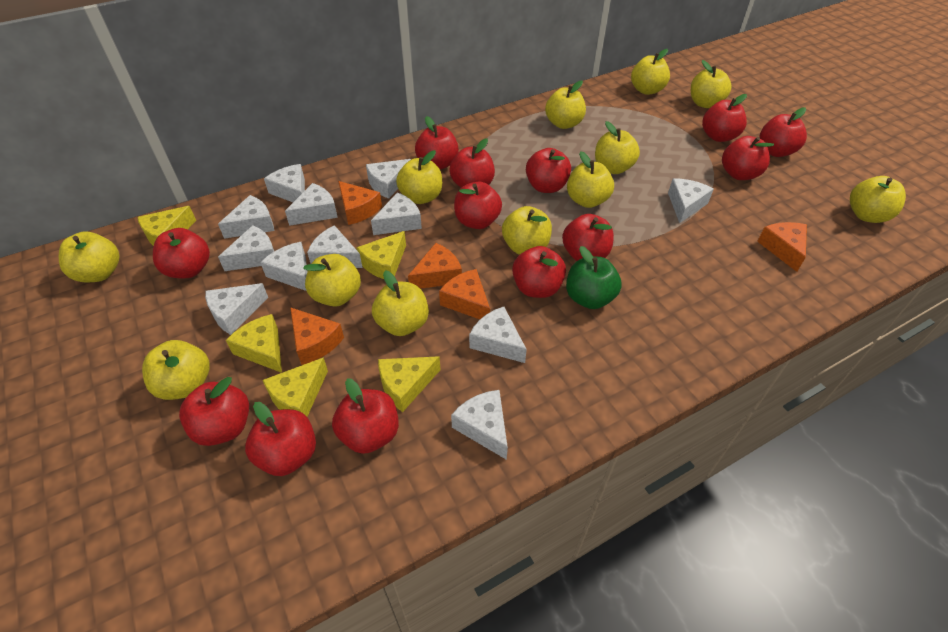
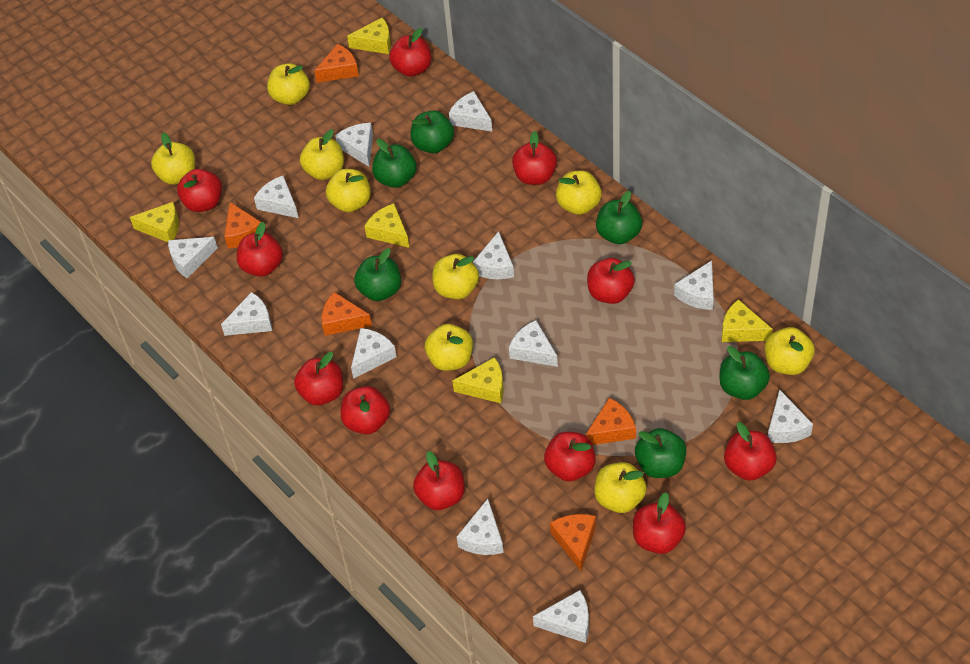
green apple: [566,246,622,309] = 1 -> [354,248,401,301] [372,139,417,188] [410,111,454,153] [596,191,642,244] [635,428,686,478] [720,346,770,400] = 6
red apple: [153,228,210,278] [179,377,249,446] [245,402,316,476] [332,378,399,454] [415,116,459,170] [449,138,495,188] [454,182,502,229] [512,246,566,298] [526,148,571,193] [562,214,614,261] [702,94,747,142] [722,136,774,180] [759,108,807,157] = 13 -> [177,169,222,212] [237,222,283,276] [294,352,343,405] [341,386,390,434] [389,28,431,77] [413,451,465,510] [512,131,557,185] [544,432,596,481] [587,258,635,304] [633,492,686,554] [724,422,777,481] = 11
yellow apple: [59,232,119,283] [142,340,210,400] [303,254,361,307] [372,270,429,336] [396,150,442,204] [502,206,552,255] [545,81,586,129] [567,151,614,208] [595,121,640,174] [631,49,670,95] [691,60,732,108] [850,176,906,223] = 12 -> [151,132,195,185] [267,63,310,105] [300,129,344,180] [326,169,371,212] [425,324,473,371] [432,254,479,299] [556,171,602,215] [594,462,647,513] [765,327,815,375] = 9

